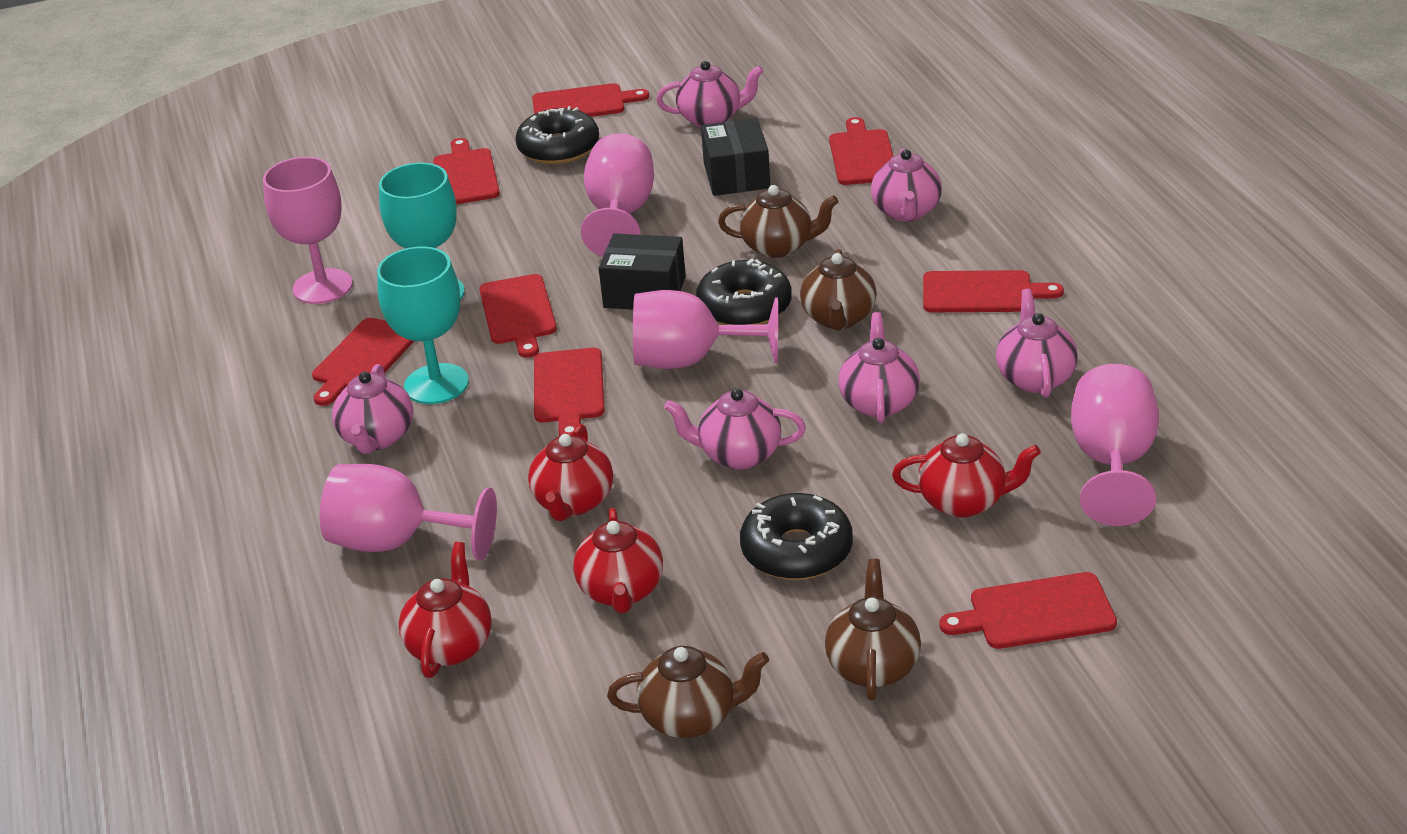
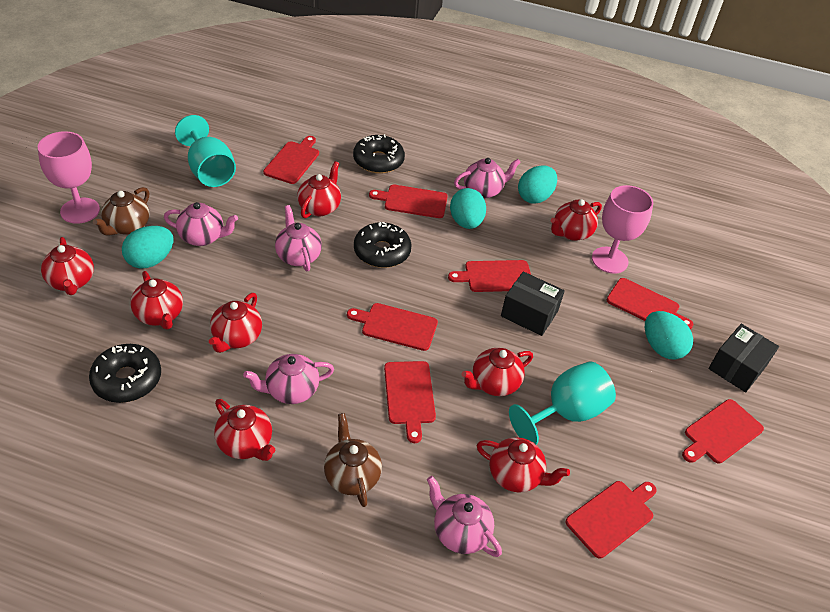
brown teapot: [607,646,769,738] [718,185,838,258] [800,249,877,330] [825,559,921,700] = 4 -> [93,187,149,236] [324,413,382,507] = 2
pink goblet: [263,157,353,304] [319,464,497,560] [581,133,654,257] [633,290,778,369] [1071,364,1159,526] = 5 -> [38,131,100,224] [592,185,653,274] = 2
pink teapot: [332,364,413,454] [656,61,763,127] [664,388,806,470] [838,312,920,423] [871,149,942,221] [996,289,1078,398] = 6 -> [164,202,238,246] [243,354,334,404] [275,205,322,271] [427,476,502,557] [454,158,521,199] = 5
red teapot: [399,542,492,678] [528,424,613,521] [573,508,663,613] [892,434,1041,518] = 4 -> [41,237,94,295] [130,271,183,329] [209,293,262,353] [214,399,275,461] [297,161,341,218] [461,348,533,396] [477,437,570,492] [551,199,602,241] = 8
turquoise egg: none = 0 -> [122,226,173,268] [450,188,486,229] [518,165,557,204] [645,311,693,360] = 4

